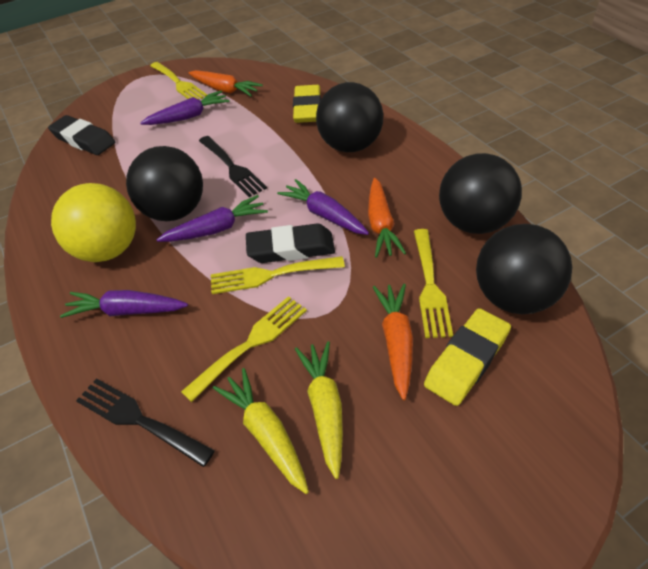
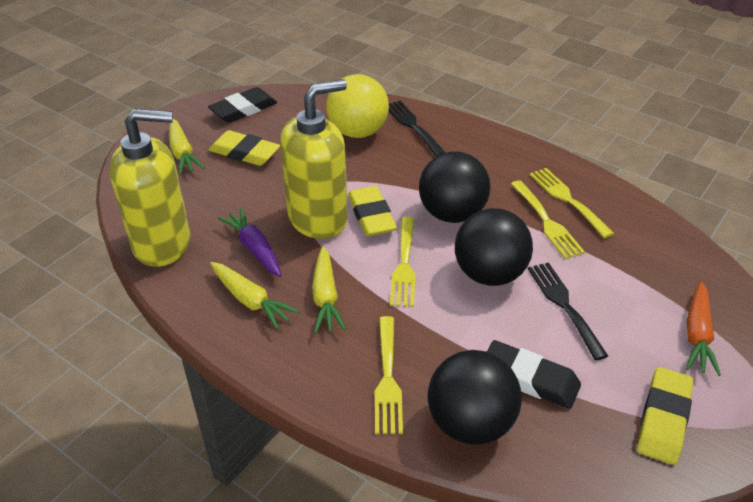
black ball: [126,146,203,221] [316,82,383,152] [439,153,522,234] [476,224,572,314] = 4 -> [419,151,491,223] [428,350,522,445] [455,208,533,286] = 3
orange carrot: [189,70,263,96] [368,178,406,258] [373,284,413,400] = 3 -> [686,282,721,376] = 1
purple carrot: [60,290,188,318] [140,91,230,125] [156,195,268,242] [277,179,369,235] = 4 -> [217,208,281,277] = 1
yellow carrot: [213,368,309,494] [295,341,343,479] = 2 -> [169,119,204,175] [210,262,300,330] [312,246,346,333] = 3
yellow eraser: [293,85,321,123] [424,308,511,406] = 2 -> [209,130,280,166] [348,186,397,236] [637,367,693,465] = 3
yellow soap dispenser: none = 0 -> [109,109,190,267] [280,79,348,239] = 2

